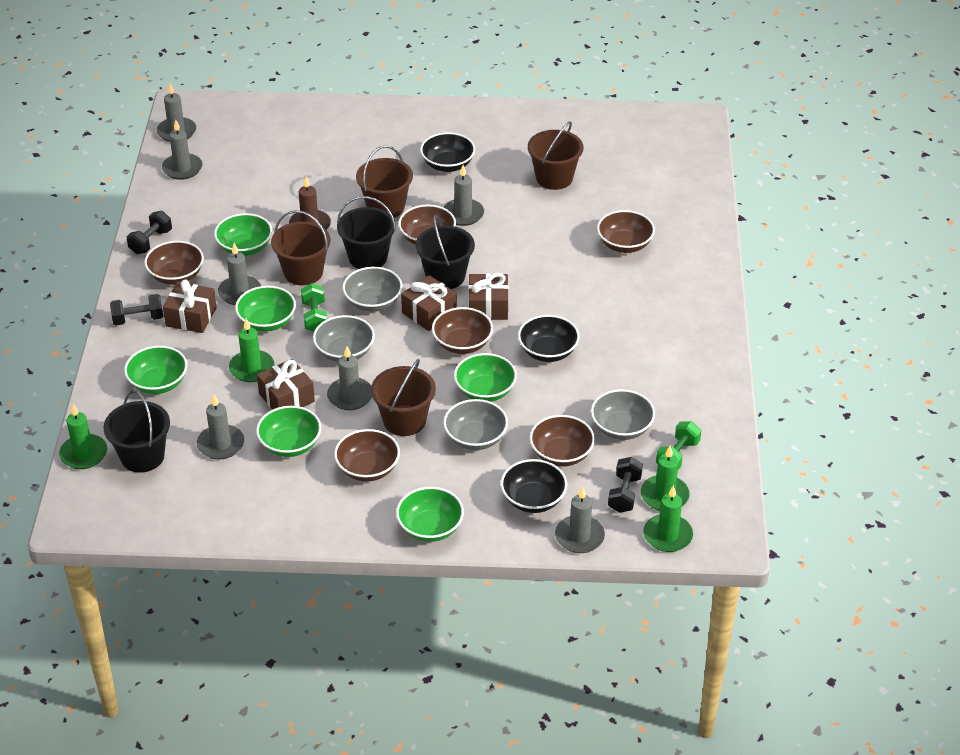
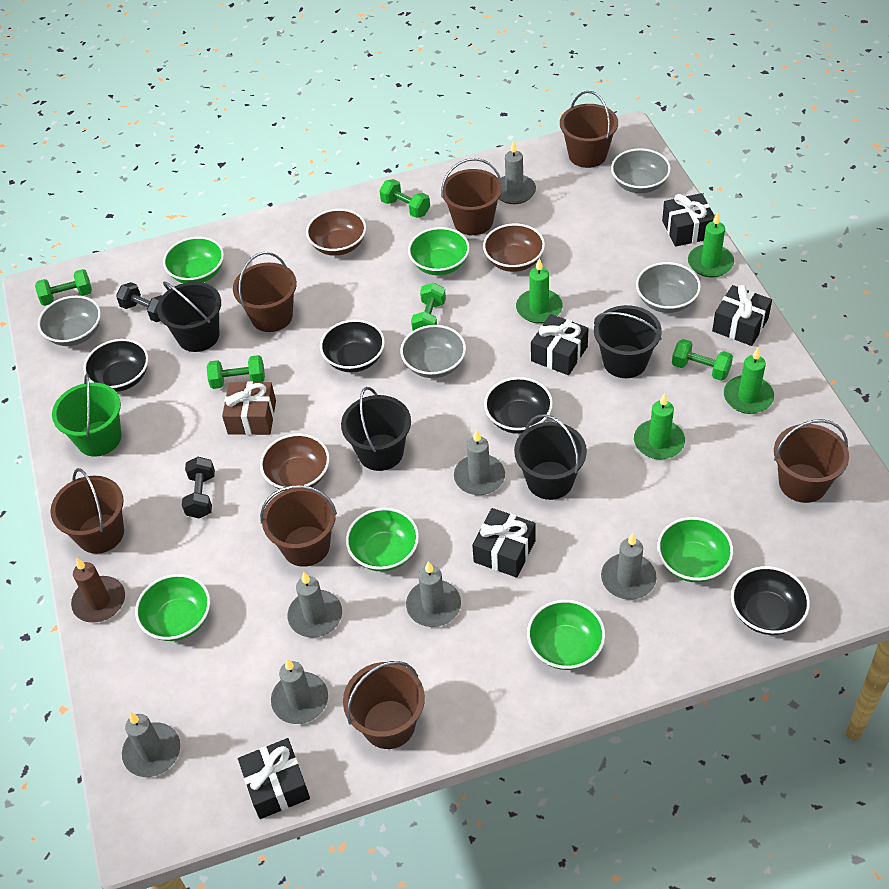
black bowl: [420,132,475,172] [501,459,567,513] [518,315,580,362] = 3 -> [83,339,149,392] [320,320,385,372] [484,377,553,434] [731,566,810,635] = 4
black bucket: [103,390,170,473] [337,196,396,269] [415,215,475,289] = 3 -> [157,282,221,352] [341,387,411,471] [514,414,587,500] [594,305,662,378] = 4
black dumbbell: [110,294,163,325] [127,211,172,254] [608,457,643,513] = 3 -> [116,282,163,322] [182,457,215,518] = 2
black gift: none = 0 -> [238,738,310,819] [472,508,536,578] [531,314,589,375] [662,193,715,247] [712,285,772,346] = 5
brown bowl: [144,241,204,285] [334,429,400,482] [398,205,456,245] [432,307,493,354] [530,415,595,467] [597,210,655,253] = 6 -> [260,434,330,491] [306,209,366,256] [483,224,545,272] = 3
brown bucket: [271,210,330,285] [356,145,413,218] [371,359,436,436] [528,121,584,190] = 4 -> [50,468,124,554] [233,252,297,332] [260,485,337,567] [343,661,425,749] [441,158,502,235] [560,91,618,168] [774,419,849,503] = 7
brown gift: [163,280,217,333] [257,359,315,410] [401,275,457,331] [468,273,509,320] = 4 -> [222,381,276,435] = 1
green bucket: none = 0 -> [52,373,121,457] = 1
green dumbbell: [301,283,327,332] [656,421,701,470] = 2 -> [35,269,92,306] [207,355,265,389] [379,179,430,218] [411,283,446,331] [672,339,733,381] = 5

